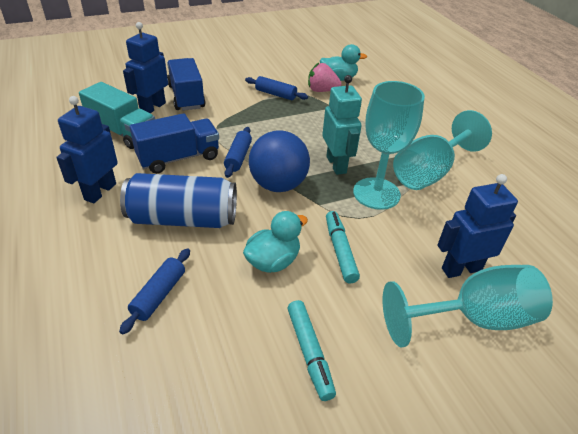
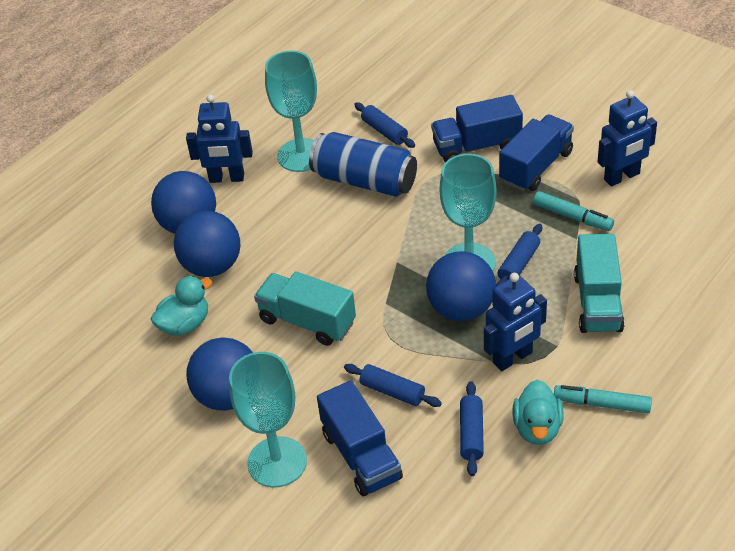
blue ball: [249,130,310,192] = 1 -> [151,171,216,234] [174,211,240,277] [186,337,253,411] [426,251,496,321] = 4
blue rolling pin: [119,248,190,335] [224,127,252,178] [245,76,308,100] = 3 -> [344,364,442,407] [354,102,415,148] [460,381,484,476] [496,224,542,286] = 4
blue truck: [130,113,219,174] [167,58,206,111] = 2 -> [317,380,403,496] [431,95,523,162] [499,114,574,191] = 3
pink strawberry: [308,63,342,92] = 1 -> none = 0
turquoise robot: [322,75,362,175] = 1 -> none = 0
turquoise truck: [79,82,155,149] = 1 -> [254,271,356,346] [574,234,625,333] = 2

